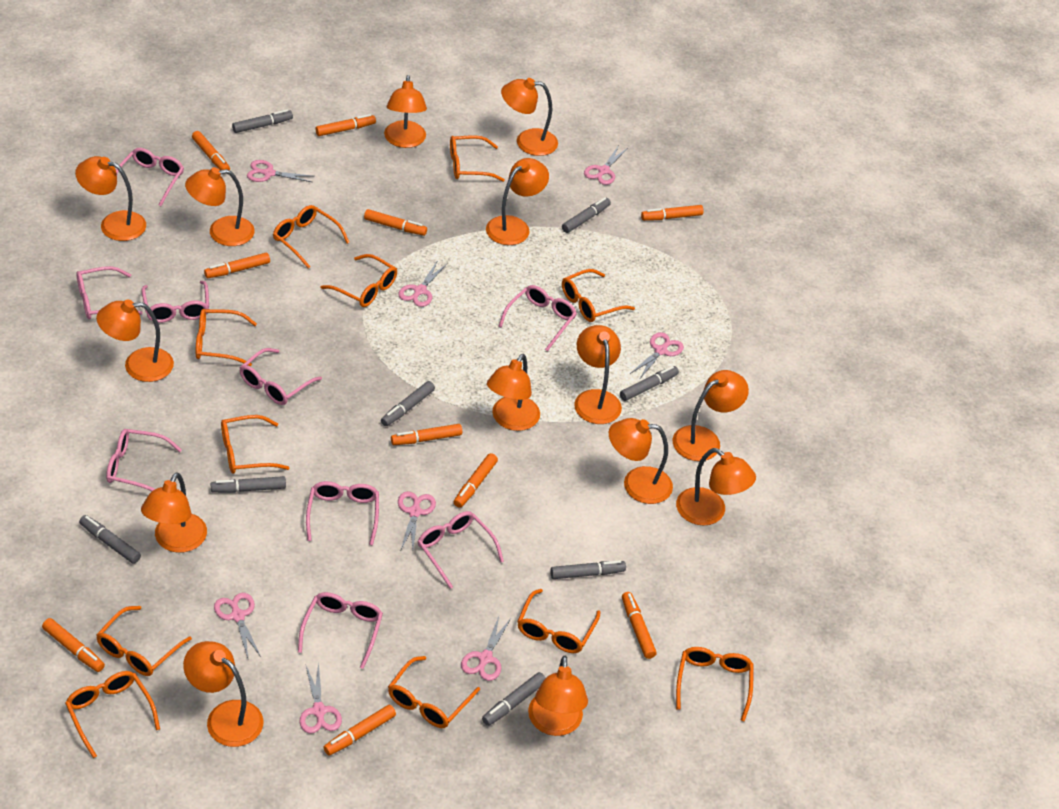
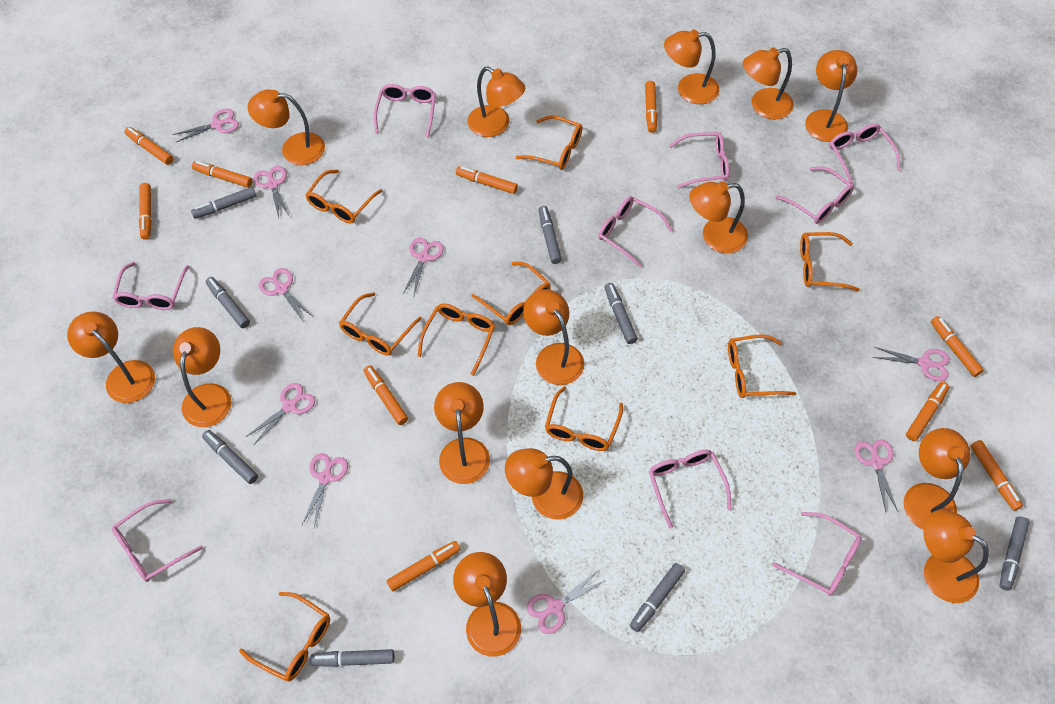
orange glasses: [65,671,160,758] [96,606,192,676] [196,309,257,366] [221,415,289,474] [273,205,350,269] [320,254,397,307] [388,656,480,728] [450,135,505,182] [517,589,601,653] [562,269,635,322] [676,647,754,721] = 11 -> [239,592,330,681] [305,169,382,223] [339,292,422,355] [418,303,495,376] [471,262,551,325] [516,115,583,170] [545,386,623,451] [728,334,796,398] [800,232,860,291] = 9
pink scissors: [214,593,261,658] [247,160,315,182] [299,662,342,734] [398,260,447,307] [398,491,436,550] [461,616,512,681] [584,145,628,185] [630,332,684,380] = 8 -> [172,109,239,143] [246,383,315,444] [254,166,289,218] [259,268,312,321] [301,453,348,527] [403,237,444,295] [527,570,606,634] [854,439,898,512] [873,347,950,381] = 9

